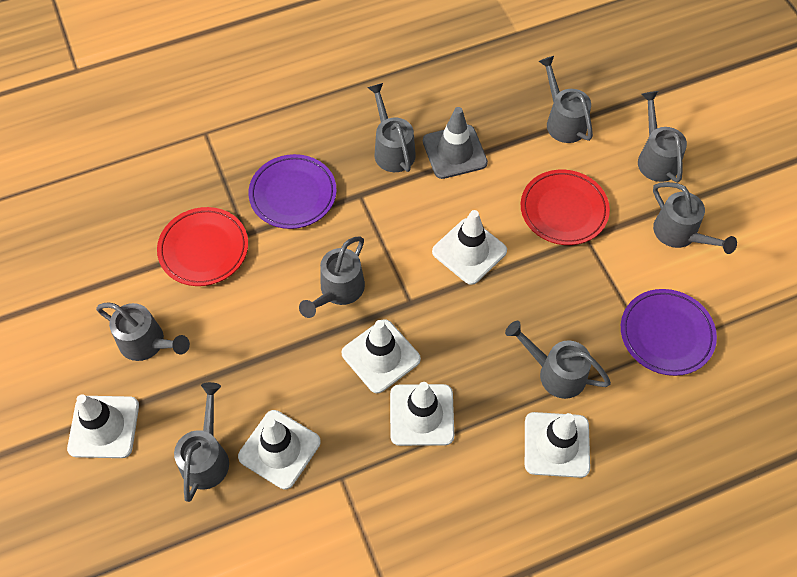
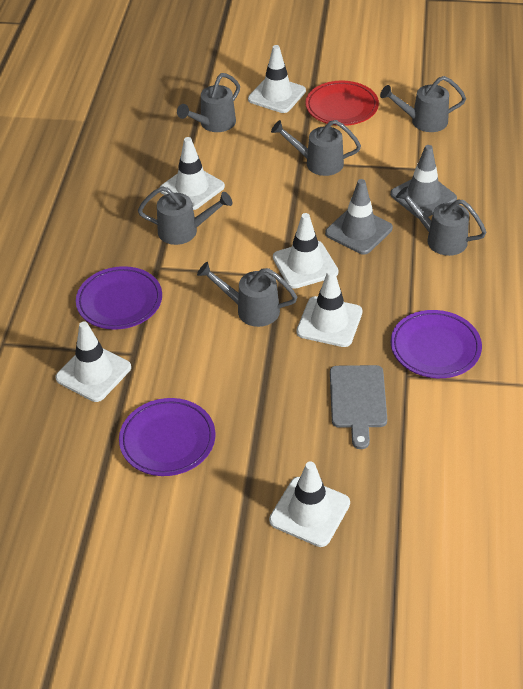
grey cutting board: none = 0 -> [330,365,387,449] = 1
grey traffic cone: [423,107,488,179] = 1 -> [325,179,393,254] [390,145,457,218] = 2
grey watering can: [96,302,190,361] [174,382,229,502] [299,236,365,318] [367,83,416,172] [505,321,611,399] [539,56,593,143] [638,91,687,183] [653,182,737,254] = 8 -> [138,186,232,245] [177,73,240,132] [197,262,297,327] [271,120,361,176] [380,76,466,132] [396,186,487,256] = 6
purple plate: [248,154,337,229] [621,289,717,376] = 2 -> [76,266,162,330] [119,398,215,476] [391,310,482,378] = 3
red plate: [157,207,248,286] [521,170,610,245] = 2 -> [305,81,379,126] = 1

